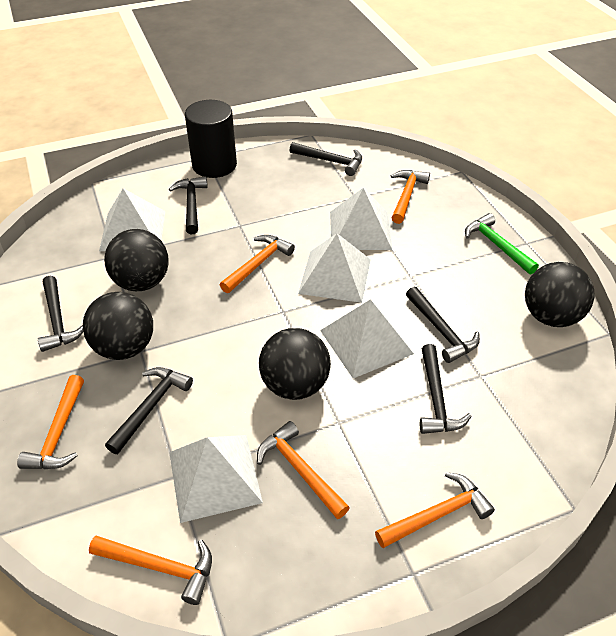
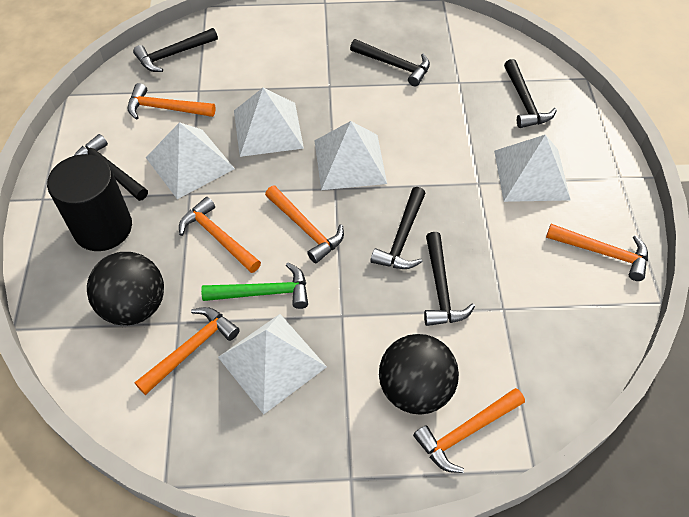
black ball: [83,292,153,360] [104,229,169,291] [259,328,331,400] [525,262,595,327] = 4 -> [87,252,164,326] [379,334,459,415] = 2

